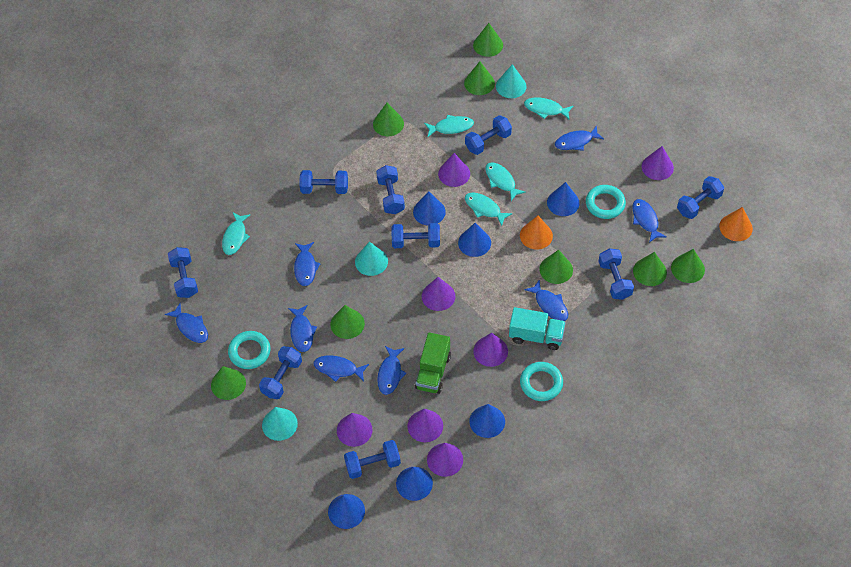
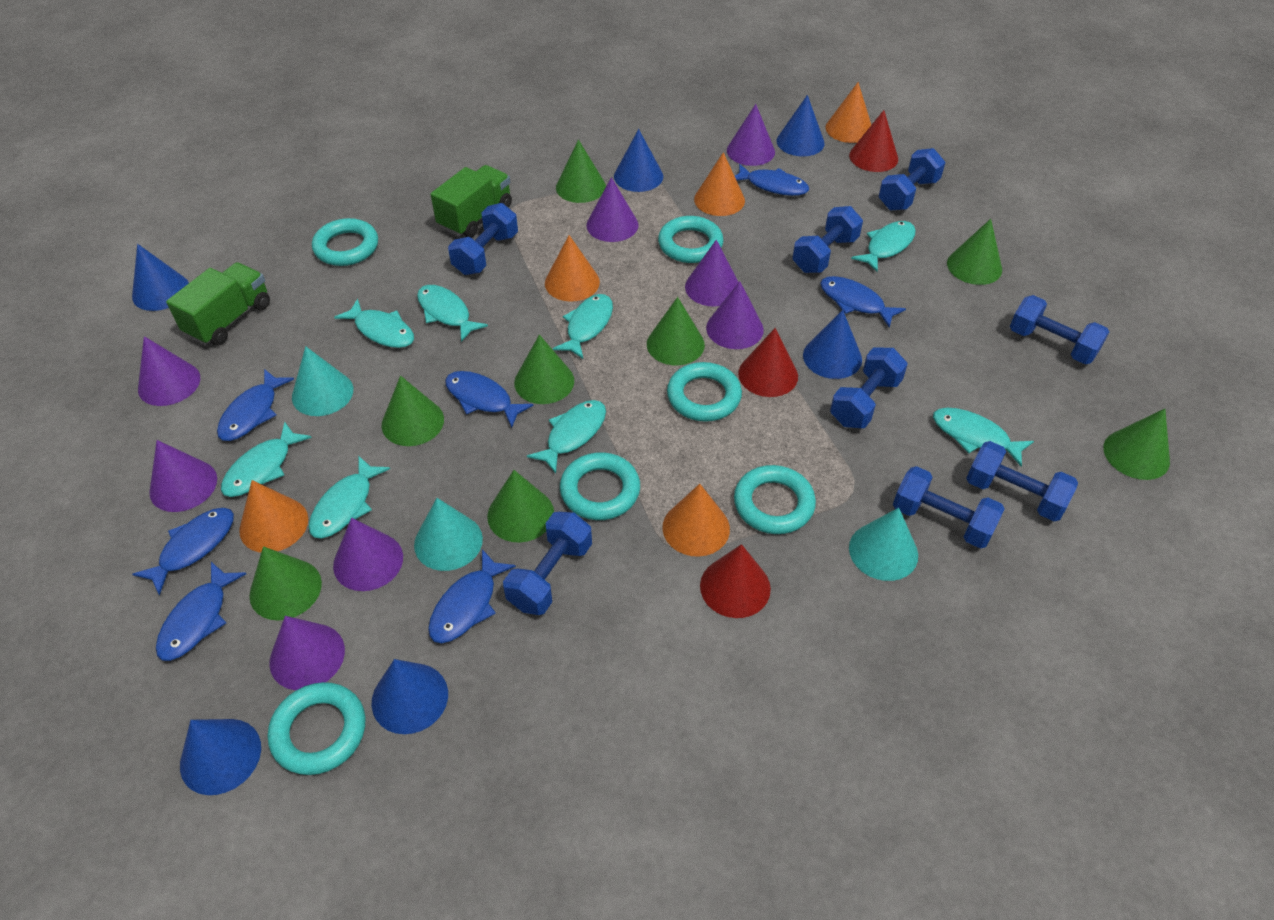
blue dumbbell: [168,247,198,298] [259,346,302,399] [300,170,348,194] [344,440,401,479] [376,165,405,214] [391,223,440,248] [465,115,512,155] [598,248,634,300] [677,176,724,219] = 9 -> [448,203,518,275] [503,512,592,615] [793,206,863,273] [830,348,908,428] [879,148,945,210] [893,466,1005,549] [966,441,1078,521] [1010,295,1109,364] = 8
blue fish: [165,304,208,343] [288,305,317,352] [294,242,321,286] [314,355,369,382] [377,346,406,395] [524,280,568,321] [555,126,604,151] [632,199,667,243] = 8 -> [132,508,234,595] [156,562,246,661] [217,369,294,441] [428,549,516,643] [445,371,534,428] [735,164,809,196] [820,276,906,328] = 7
green truck: [415,332,451,394] = 1 -> [166,262,270,346] [431,165,512,238] = 2
orange cone: [520,216,553,250] [719,207,753,241] = 2 -> [239,480,308,553] [545,235,600,302] [662,484,730,557] [694,152,745,216] [825,82,871,143] = 5
purple cone: [337,413,373,447] [407,408,443,442] [422,277,455,311] [427,443,463,477] [438,153,470,187] [473,333,508,367] [642,146,674,180] = 7 -> [138,336,200,406] [149,440,217,512] [269,616,345,690] [333,518,403,591] [586,177,638,242] [685,240,739,307] [706,281,764,349] [727,104,775,166] = 8
red cone: none = 0 -> [700,544,771,618] [738,328,798,397] [849,110,898,172] = 3
turquoise fish: [222,212,251,255] [424,115,474,137] [465,193,513,226] [485,162,526,201] [524,98,573,119] = 5 -> [221,422,312,497] [309,456,390,538] [334,299,414,348] [417,285,488,342] [527,400,606,474] [553,294,613,359] [851,221,916,272] [933,408,1034,466] = 8
turquoise ring: [228,331,270,369] [520,362,563,401] [586,185,626,219] = 3 -> [268,682,366,775] [312,218,378,266] [560,452,640,520] [658,216,724,263] [667,362,742,422] [734,465,816,534] = 6
turquoise truck: [509,307,566,350] = 1 -> none = 0

